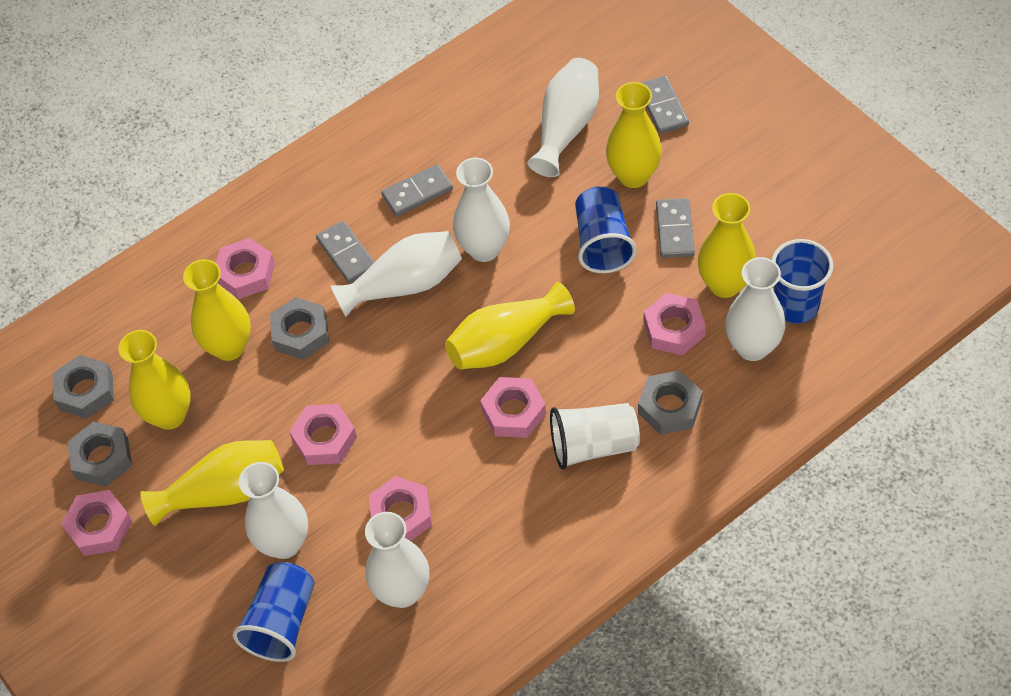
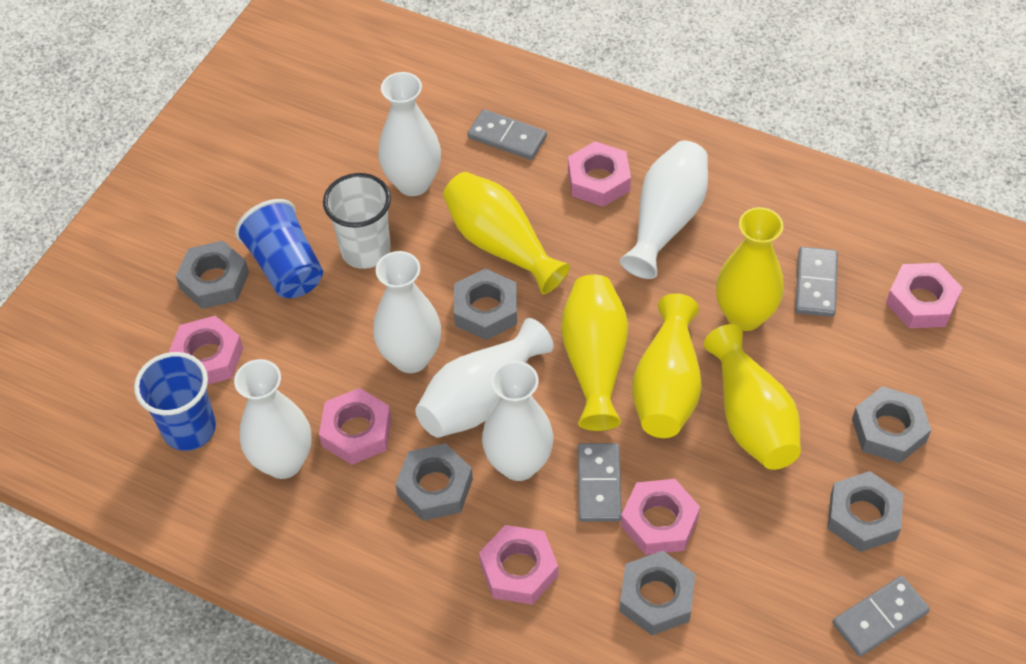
blue cup: [233,562,315,662] [575,187,637,273] [771,239,833,324] = 3 -> [134,352,216,451] [235,199,323,298] = 2
grey nut: [53,355,114,419] [67,422,132,487] [270,297,329,360] [638,370,702,435] = 4 -> [175,241,249,309] [395,443,473,521] [454,268,517,340] [619,551,695,635] [827,471,903,552] [852,386,931,463] = 6
yellow vase: [118,330,191,430] [140,440,284,526] [183,259,251,361] [445,282,575,369] [606,82,662,188] [698,193,756,298] = 6 -> [443,172,570,294] [561,274,628,431] [632,293,702,438] [704,324,801,470] [716,207,784,331] = 5

